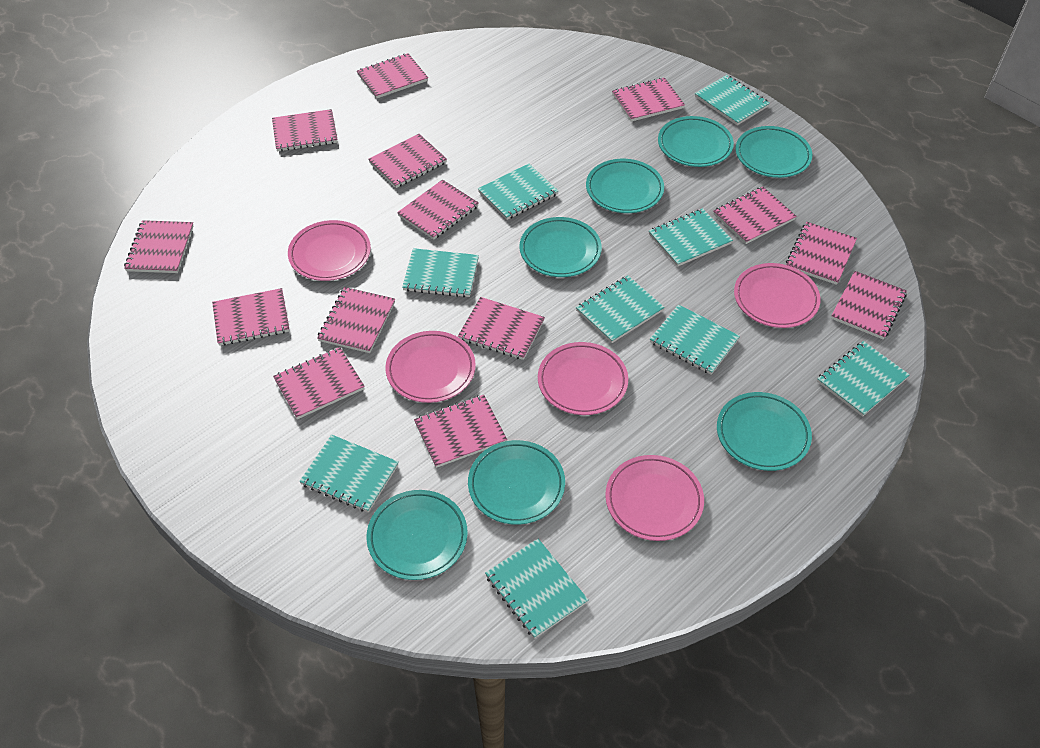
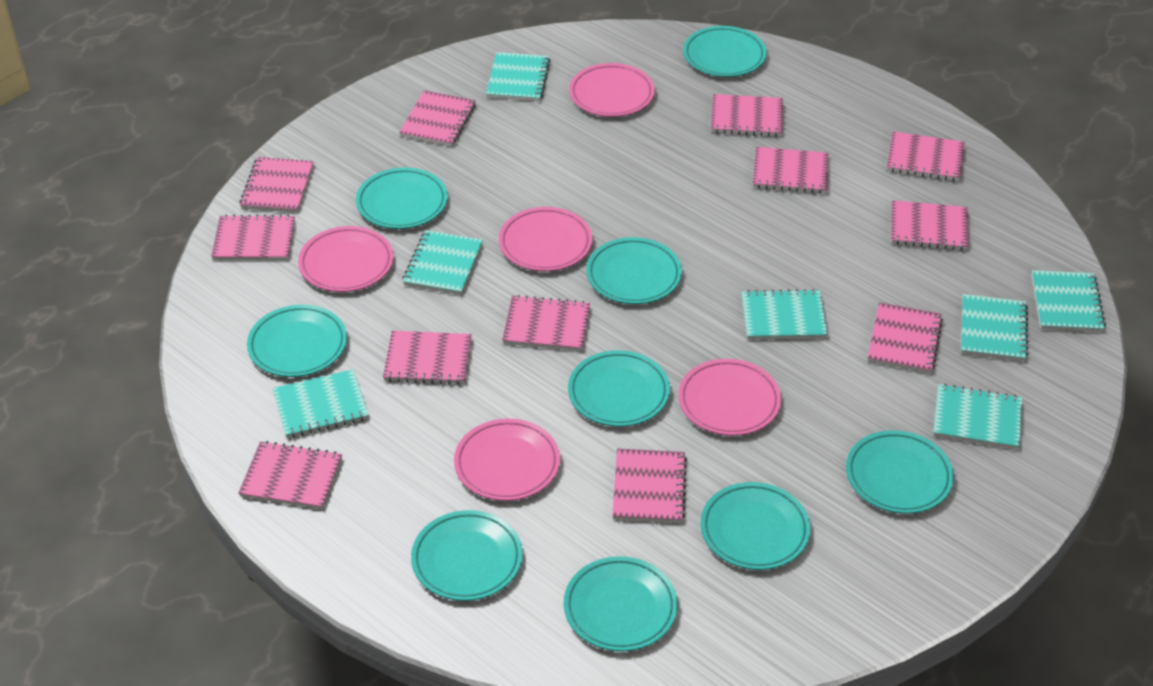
pink notebook: [124,220,193,273] [212,288,290,346] [272,109,337,151] [273,347,365,419] [317,287,395,353] [357,53,428,99] [368,134,447,188] [397,179,479,240] [414,395,507,468] [458,297,545,360] [612,78,685,122] [713,187,796,244] [786,222,857,285] [831,271,907,340] = 14 -> [211,215,295,260] [238,441,342,509] [240,157,314,213] [383,331,472,385] [399,90,476,146] [502,295,590,351] [612,448,687,523] [711,94,783,137] [753,147,829,194] [868,302,943,373] [887,131,965,181] [891,200,969,251] = 12
turquoise notebook: [299,435,399,512] [402,248,479,297] [478,164,558,220] [485,539,588,639] [576,276,665,343] [649,208,733,267] [650,305,740,375] [695,75,770,125] [817,341,910,417] = 9 -> [273,369,369,438] [403,230,483,295] [486,52,550,101] [742,289,828,339] [933,384,1022,450] [961,294,1028,361] [1032,270,1106,332] = 7
turquoise plate: [366,490,468,580] [468,440,565,525] [520,217,602,277] [586,159,664,213] [658,116,734,167] [717,392,812,471] [735,126,812,178] = 7 -> [247,305,347,377] [356,167,448,229] [411,510,522,601] [564,556,678,651] [568,350,670,427] [586,237,682,304] [683,26,767,77] [700,482,810,570] [846,430,954,514] = 9

